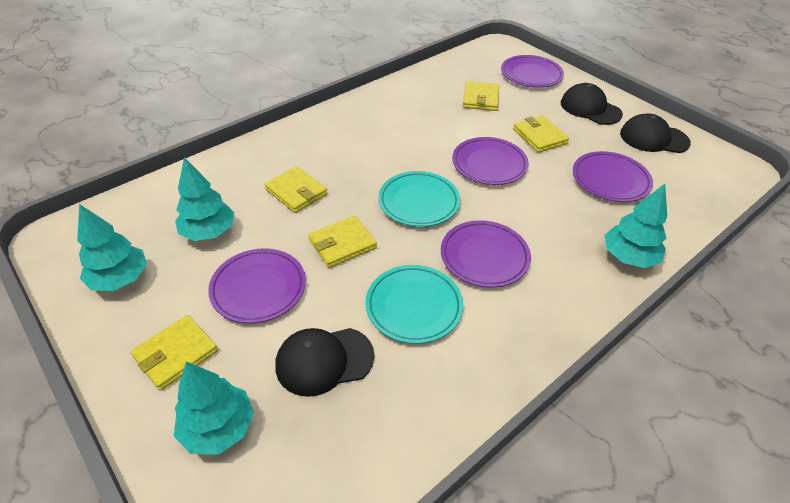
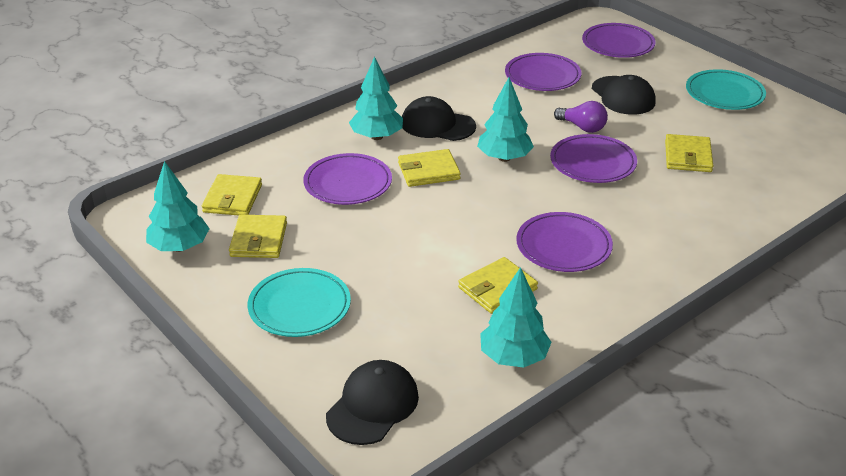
purple light bulb: none = 0 -> [554,101,608,133] = 1

